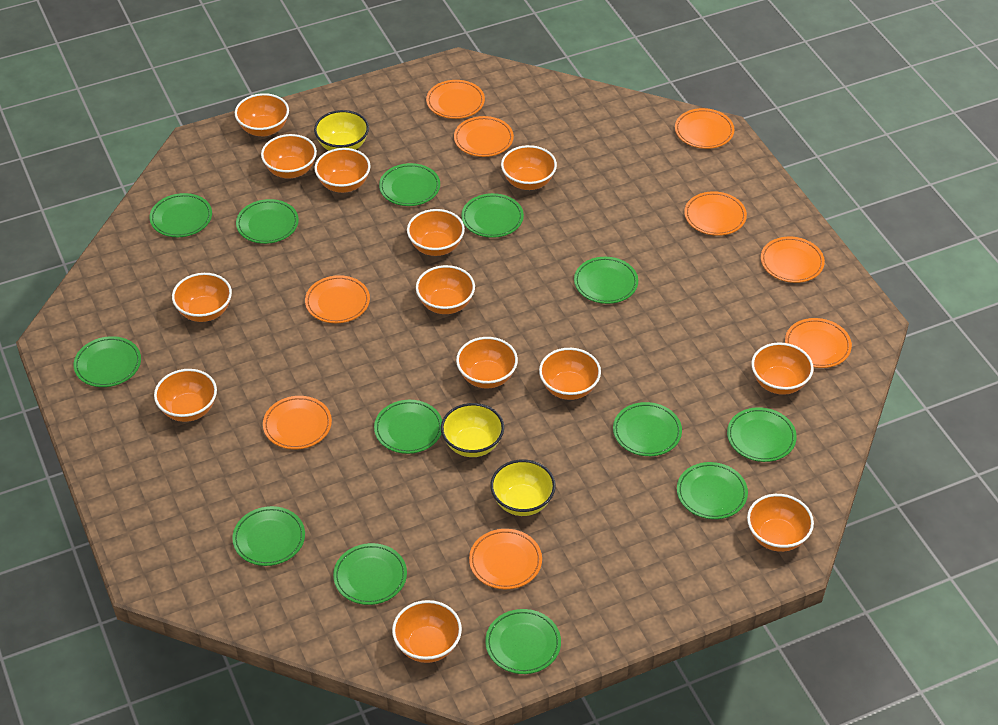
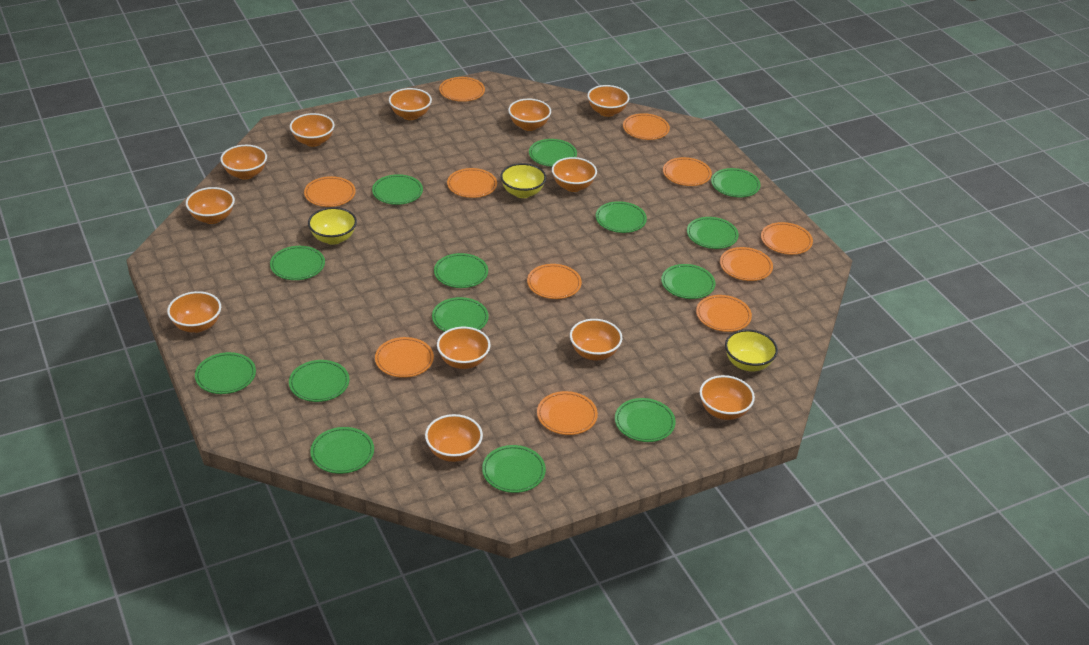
green plate: [74,336,141,387] [149,193,212,237] [232,506,305,566] [236,199,299,244] [333,543,407,605] [374,400,442,454] [379,163,440,206] [461,193,524,238] [485,609,561,674] [574,257,638,304] [613,402,682,456] [677,462,748,519] [727,407,797,462] = 13 -> [195,352,256,394] [270,246,325,280] [289,360,349,402] [310,427,374,474] [372,174,423,205] [432,297,489,332] [434,253,488,288] [482,445,546,493] [529,139,577,167] [596,201,647,233] [615,398,676,442] [661,264,715,299] [687,217,739,249] [711,168,761,197] = 14
orange bowl: [154,369,217,422] [172,273,232,322] [235,93,289,137] [261,134,317,178] [314,148,371,193] [392,600,462,663] [407,209,465,256] [416,265,475,314] [456,337,518,388] [501,145,557,190] [539,348,601,400] [747,494,814,552] [751,342,814,395] = 13 -> [167,291,221,333] [186,187,235,224] [220,145,267,180] [290,113,335,147] [389,88,432,120] [425,414,483,462] [437,327,490,369] [508,99,551,131] [552,157,597,192] [570,319,622,360] [587,85,630,117] [700,375,755,420] = 12
orange plate: [263,396,332,450] [305,275,370,323] [426,80,485,119] [454,116,514,157] [469,529,542,589] [675,108,734,149] [684,191,747,236] [761,237,825,283] [785,318,852,368] = 9 -> [304,176,356,207] [375,337,434,378] [439,77,485,102] [447,168,497,198] [527,264,582,299] [537,391,598,435] [623,113,670,140] [663,157,712,186] [696,295,752,332] [720,247,773,281] [761,222,813,255] = 11

